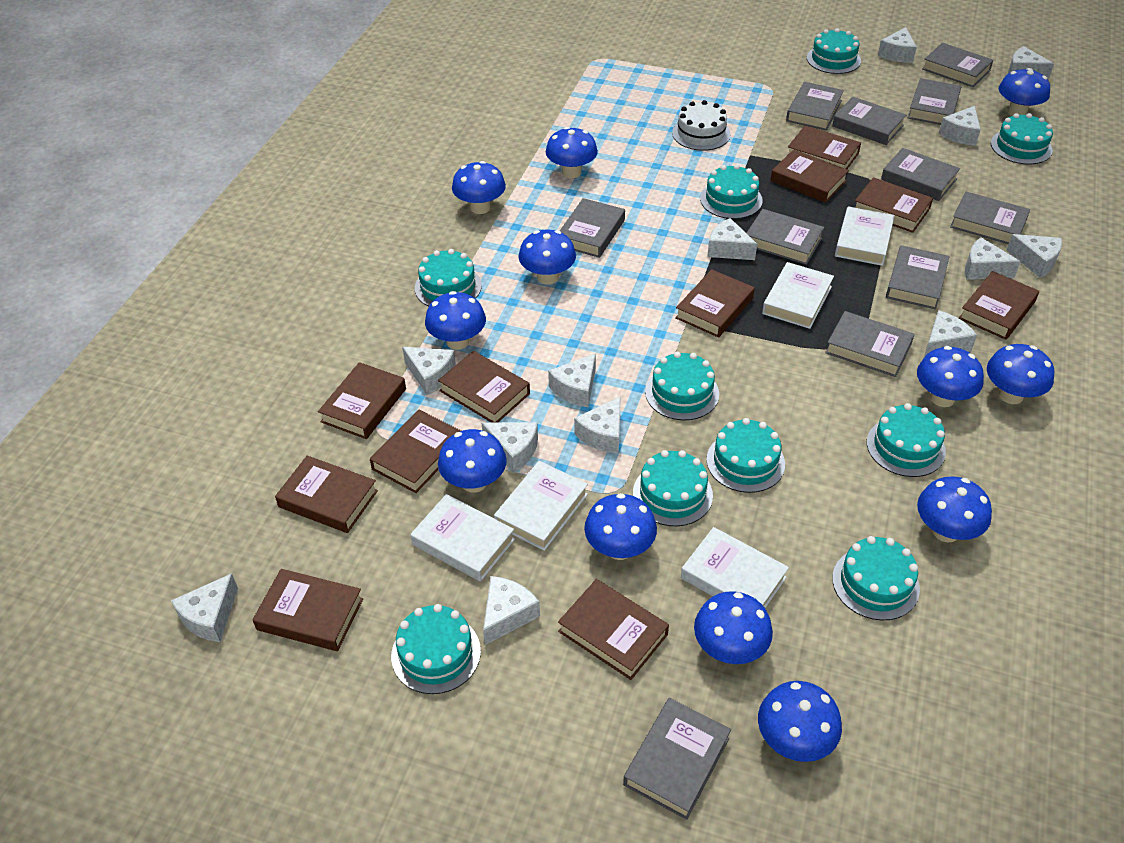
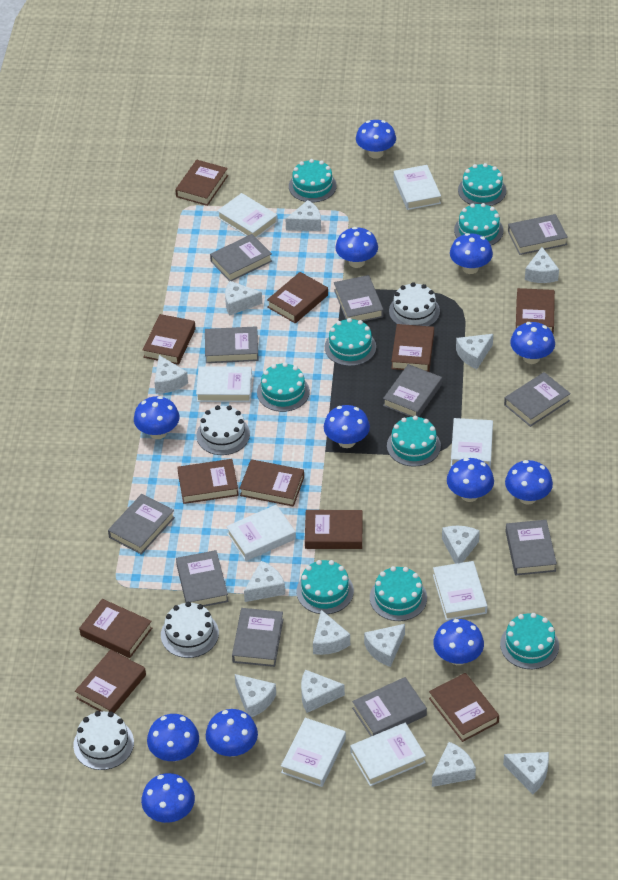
turquoise cake: [391,604,481,694] [415,249,482,306] [633,450,713,526] [645,352,719,420] [700,164,763,219] [707,418,785,493] [807,28,861,74] [832,536,920,620] [867,403,946,477] [991,113,1053,164] = 10 -> [257,362,310,412] [289,159,337,202] [296,560,354,614] [325,318,376,366] [370,566,427,621] [387,416,441,467] [454,203,503,245] [458,163,506,206] [500,613,559,669] = 9
white book: [411,494,515,582] [494,461,588,551] [681,527,789,608] [762,262,834,329] [835,206,895,266] = 5 -> [196,366,252,402] [217,193,278,238] [226,505,296,561] [281,718,346,787] [350,723,426,786] [394,165,441,210] [433,561,487,620] [451,418,493,468] = 8
white cake: [672,100,730,151] = 1 -> [73,711,134,770] [161,602,219,658] [196,405,250,455] [389,282,440,326] = 4

